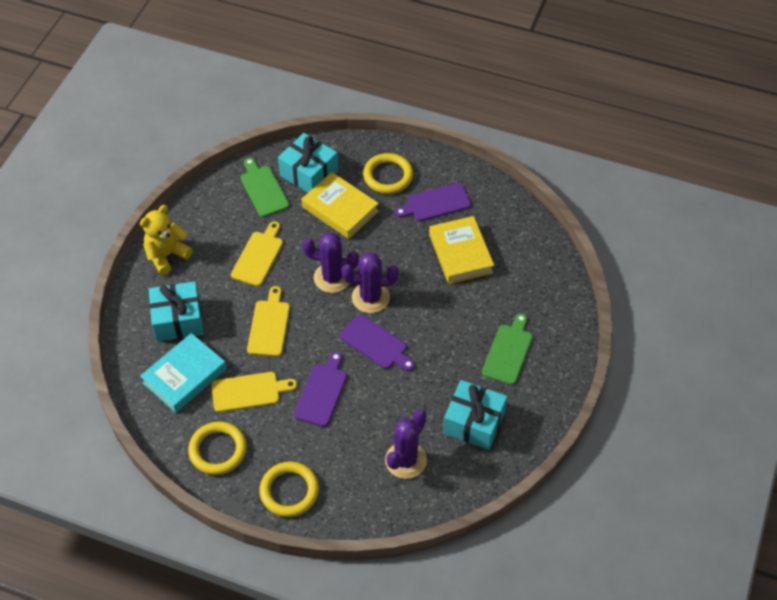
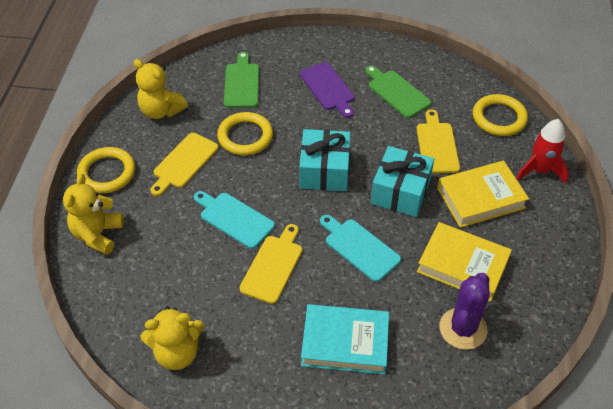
purple cactus: [302,232,359,293] [341,252,399,313] [385,409,427,479] = 3 -> [440,273,490,350] = 1
purple cutting board: [294,351,347,427] [340,314,415,371] [395,183,471,221] = 3 -> [300,62,354,118] = 1
red rocket: none = 0 -> [516,119,569,183] = 1
turquoise cutting board: none = 0 -> [194,191,275,249] [320,215,401,282] = 2
turquoise gift: [149,281,204,342] [278,133,338,193] [443,380,507,450] = 3 -> [299,129,350,191] [371,146,434,217] = 2
yellow teddy bear: [140,205,193,275] = 1 -> [63,174,124,255] [134,59,188,119] [141,306,204,370] = 3

